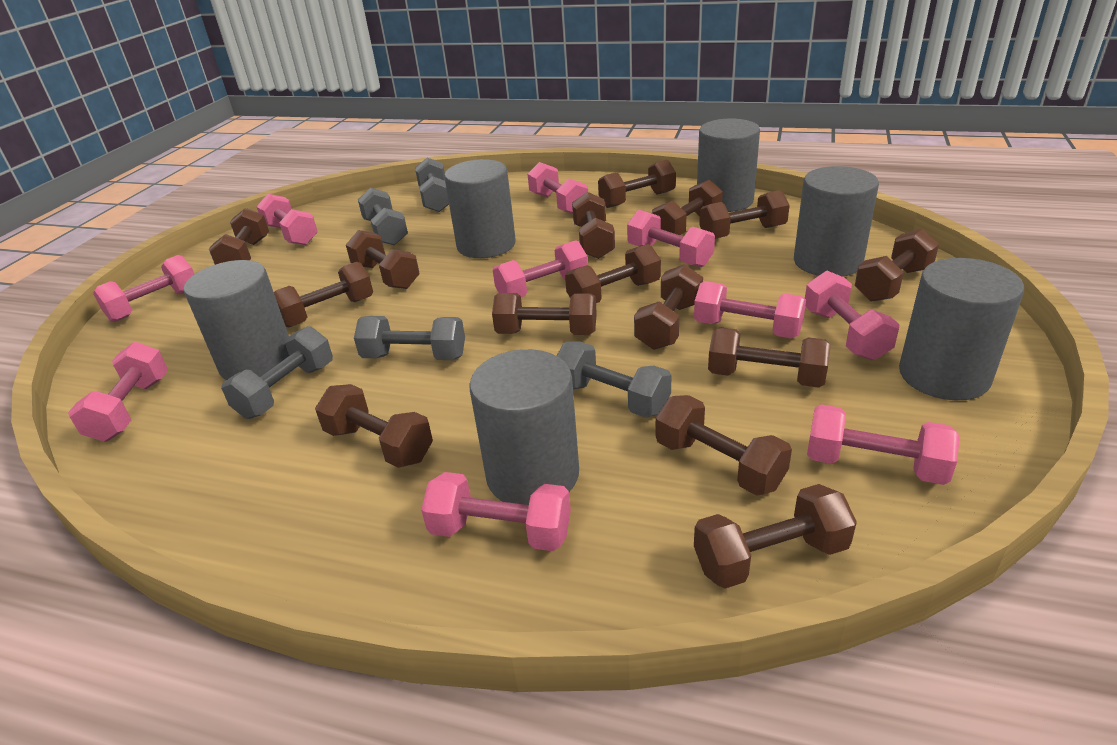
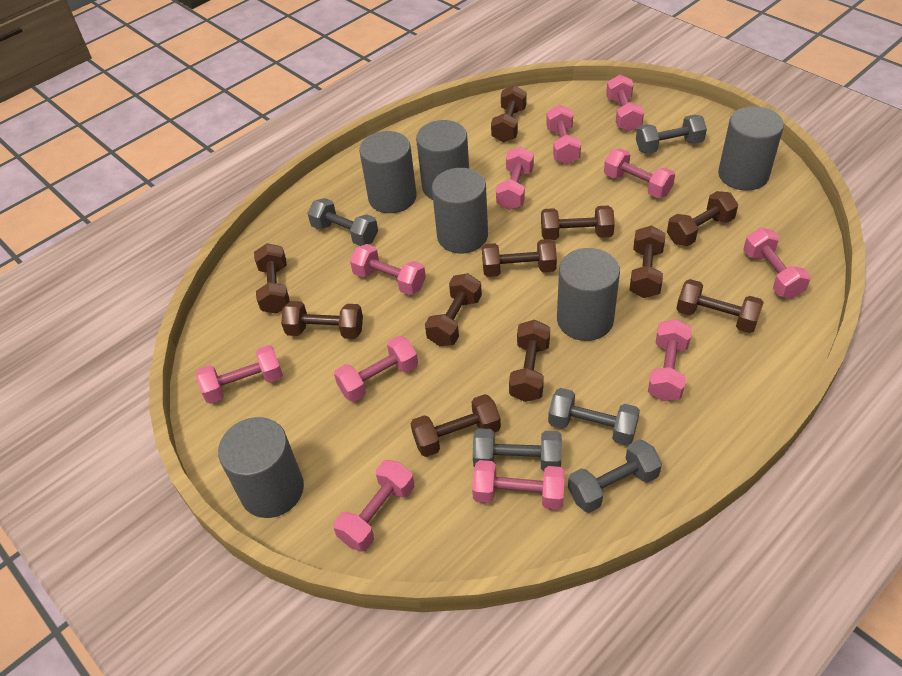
brown dumbbell: [209,208,269,265] [274,262,373,327] [315,384,433,468] [346,230,420,289] [492,293,597,335] [565,244,661,303] [572,192,615,259] [598,160,676,208] [634,264,703,350] [652,179,723,235] [656,395,792,496] [694,484,857,589] [699,190,790,239] [708,327,831,388] [855,229,939,302] = 15 -> [254,243,290,314] [281,301,363,339] [411,394,501,457] [425,273,482,346] [482,239,557,277] [491,85,527,143] [509,320,550,402] [541,205,615,240] [630,225,666,298] [667,191,738,246] [676,279,764,333] = 11
pink dumbbell: [68,342,168,442] [93,255,194,322] [256,194,318,245] [421,472,571,551] [493,240,588,297] [528,162,588,214] [627,210,715,267] [694,281,806,338] [805,271,900,360] [807,404,960,485] = 10 -> [196,345,283,404] [333,460,414,552] [334,336,418,402] [350,244,426,295] [472,460,565,510] [496,147,534,210] [546,105,581,165] [604,148,675,198] [606,75,644,132] [648,319,692,402] [743,228,811,299] = 11

